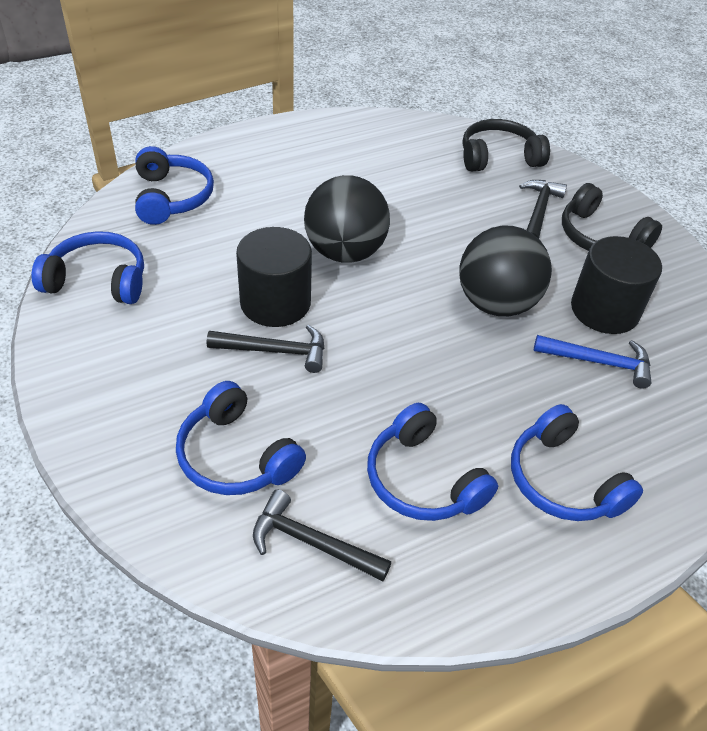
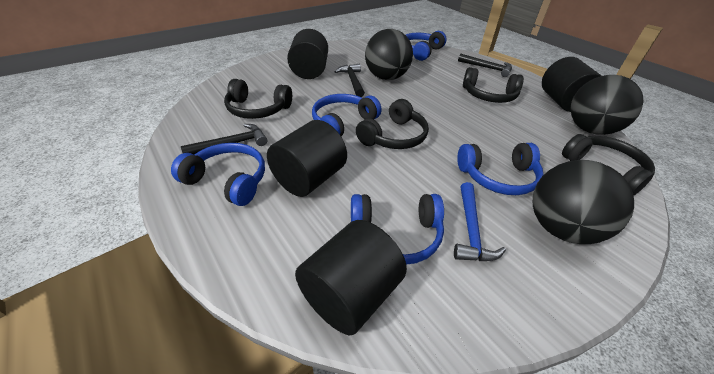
black ball: [304,175,390,263] [459,226,552,316] = 2 -> [365,29,413,80] [533,160,634,244] [570,75,644,135] = 3
black cylinder: [236,227,312,327] [571,236,662,334] = 2 -> [267,120,347,197] [287,29,328,79] [295,220,407,335] [542,57,602,112] = 4
black headphones: [463,119,550,172] [562,183,662,251] = 2 -> [224,79,292,119] [356,99,429,149] [463,67,524,103] [562,134,655,195] = 4

